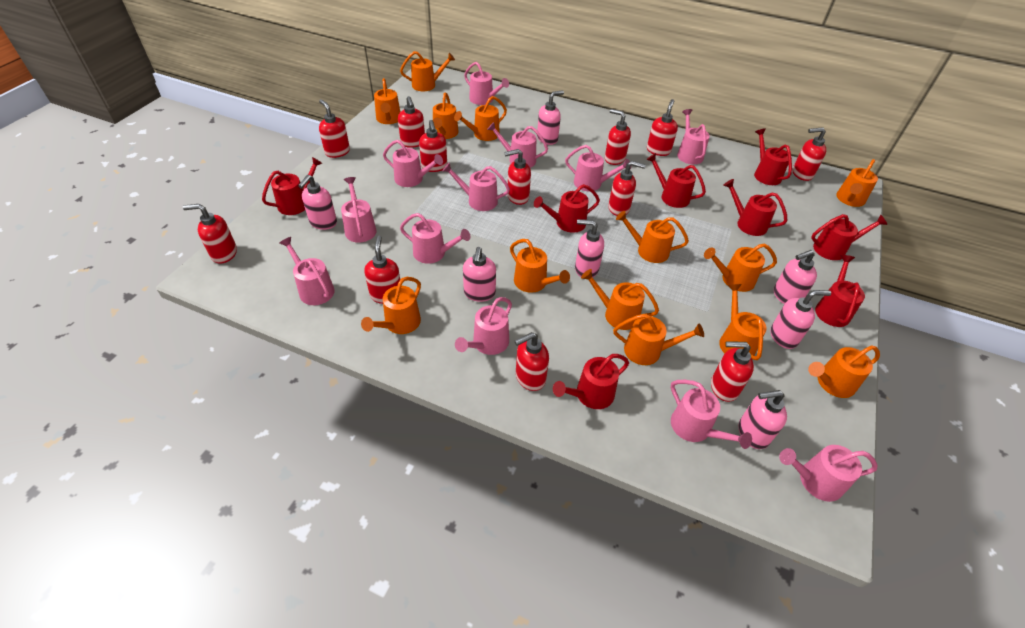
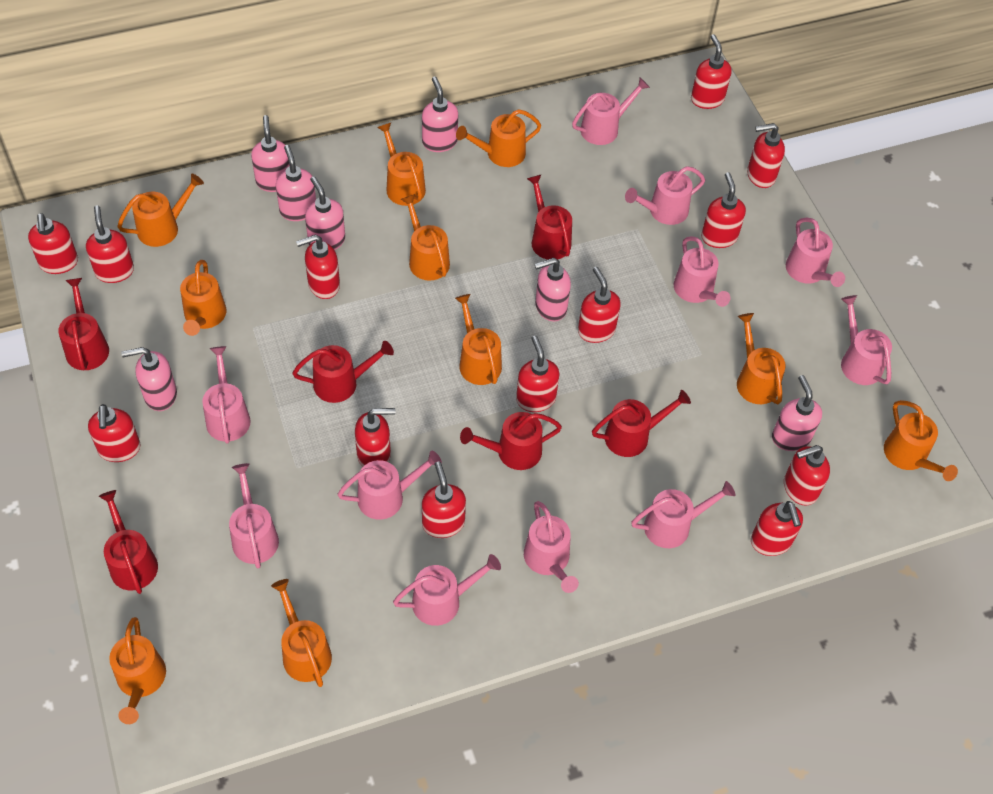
orange watering can: [361,277,421,334] [374,78,400,124] [400,51,455,91] [433,92,459,139] [454,96,507,141] [510,239,570,293] [581,269,659,330] [613,314,704,365] [616,211,689,263] [704,244,777,292] [719,284,767,360] [808,345,880,398] [836,159,878,207] = 13 -> [109,617,166,724] [117,174,204,247] [180,260,226,336] [271,579,332,687] [377,123,426,206] [401,194,450,281] [455,294,502,385] [456,109,541,167] [737,313,786,404] [884,400,958,481] = 10
pink watering can: [279,237,335,305] [341,177,376,243] [383,140,443,187] [400,213,470,264] [442,163,510,211] [455,297,512,355] [464,62,509,105] [487,122,548,168] [565,145,631,191] [671,380,752,449] [677,109,710,164] [779,445,878,502] = 12 -> [202,346,250,443] [229,463,279,568] [338,451,442,520] [393,554,501,626] [524,501,579,593] [572,78,650,145] [625,166,705,225] [631,481,735,548] [674,236,730,307] [786,218,845,287] [841,295,892,385] = 11
red soap dispenser: [183,204,237,264] [319,99,350,158] [364,236,400,304] [398,96,425,148] [419,120,447,172] [504,149,531,205] [515,332,549,391] [605,109,631,165] [608,161,646,216] [647,99,678,156] [711,341,754,402] [793,127,826,181] = 12 -> [28,213,78,274] [86,205,134,283] [88,404,141,462] [296,235,340,299] [355,408,396,467] [422,461,466,538] [516,336,560,412] [578,267,621,343] [691,34,732,109] [701,172,746,248] [747,123,785,188] [751,501,803,556] [784,445,830,506] = 13
red watering can: [262,157,322,215] [534,184,600,233] [553,354,629,409] [646,153,706,208] [723,179,787,236] [754,128,792,185] [811,214,887,260] [815,255,865,327] = 8 -> [58,278,109,370] [99,490,158,594] [292,341,394,403] [460,412,562,470] [527,175,572,260] [592,390,691,457] = 6

